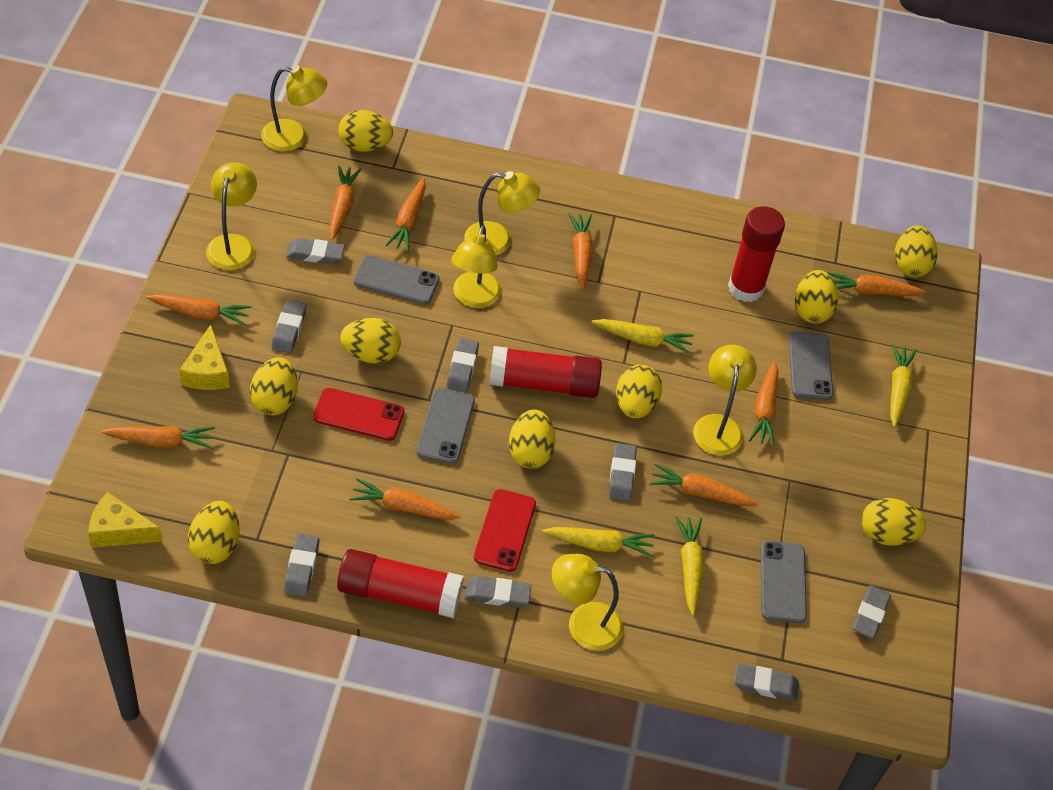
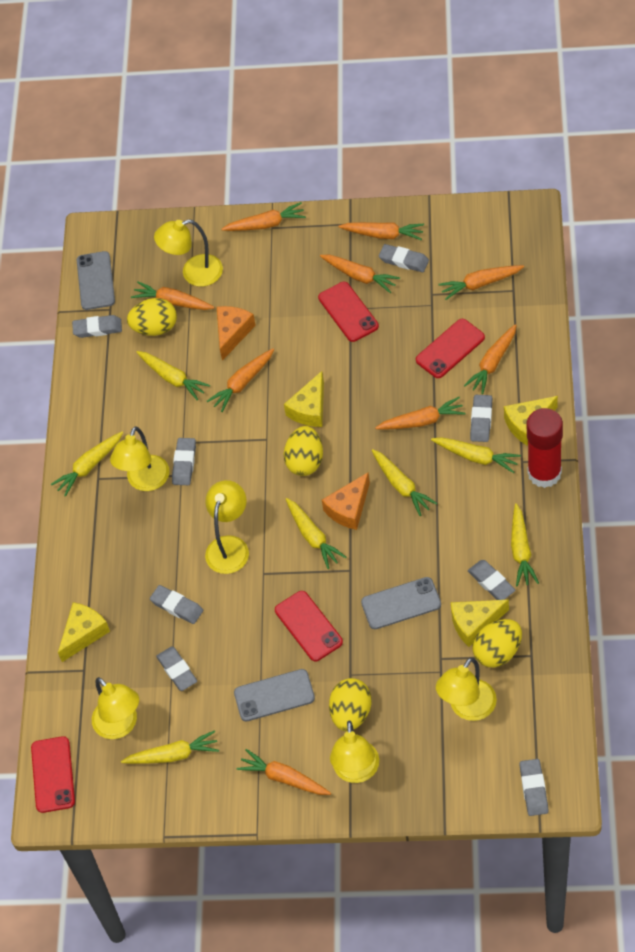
grey phone: [354,255,439,305] [417,388,475,464] [761,541,807,624] [788,331,833,400] = 4 -> [77,251,115,310] [234,669,315,721] [361,577,441,629] = 3
orange cheese: none = 0 -> [217,306,256,361] [322,473,370,530] = 2
red glue stick: [337,549,464,618] [489,346,602,398] [728,206,785,302] = 3 -> [527,408,563,488] = 1
red phone: [313,388,404,441] [474,489,536,572] = 2 -> [31,736,75,813] [275,591,343,661] [318,282,379,342] [416,319,485,378] = 4
yellow carrot: [542,527,655,558] [592,319,694,354] [675,516,704,616] [890,344,917,427] = 4 -> [51,432,123,497] [121,730,219,764] [136,351,210,400] [286,498,346,569] [372,449,437,516] [431,437,521,473] [511,503,539,587] = 7
yellow cheese: [88,492,162,548] [179,324,230,390] = 2 -> [58,602,110,662] [284,371,324,427] [451,600,509,647] [504,396,558,445] = 4
yellow egg: [188,501,240,564] [250,357,298,415] [338,110,393,152] [340,318,401,364] [509,409,556,469] [616,365,662,418] [795,270,839,323] [861,498,926,546] [895,226,938,277] = 9 -> [127,298,177,336] [284,426,323,476] [329,678,372,731] [473,619,522,668] = 4

